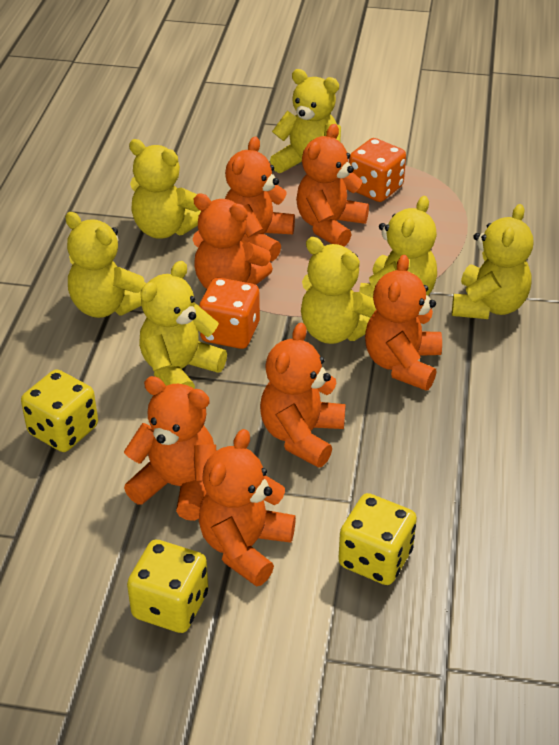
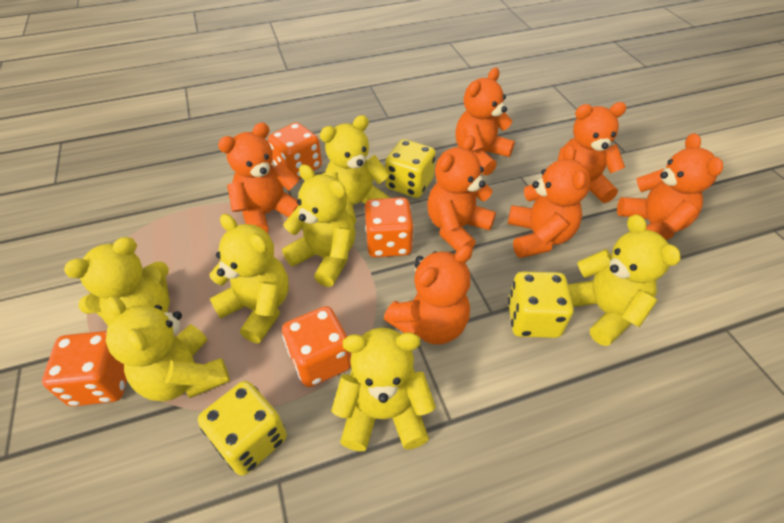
orange dice: [199,278,260,349] [349,138,406,202] = 2 -> [42,331,127,406] [268,122,322,179] [282,306,351,387] [365,197,414,257] = 4

